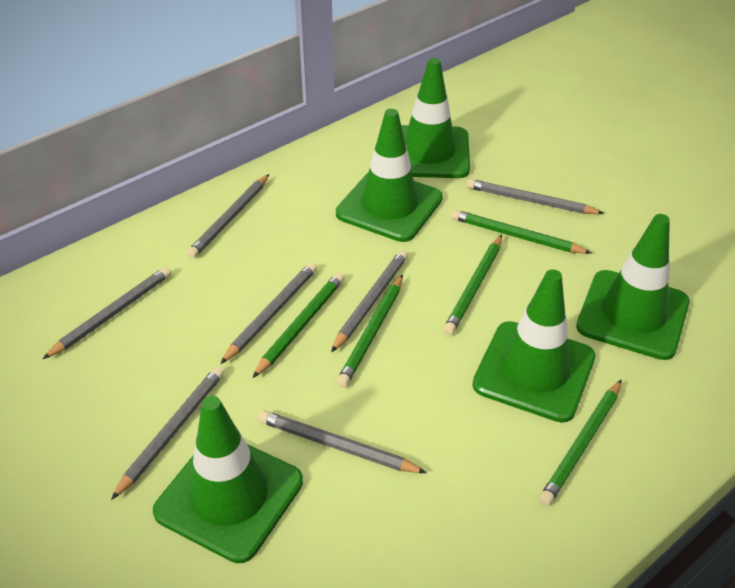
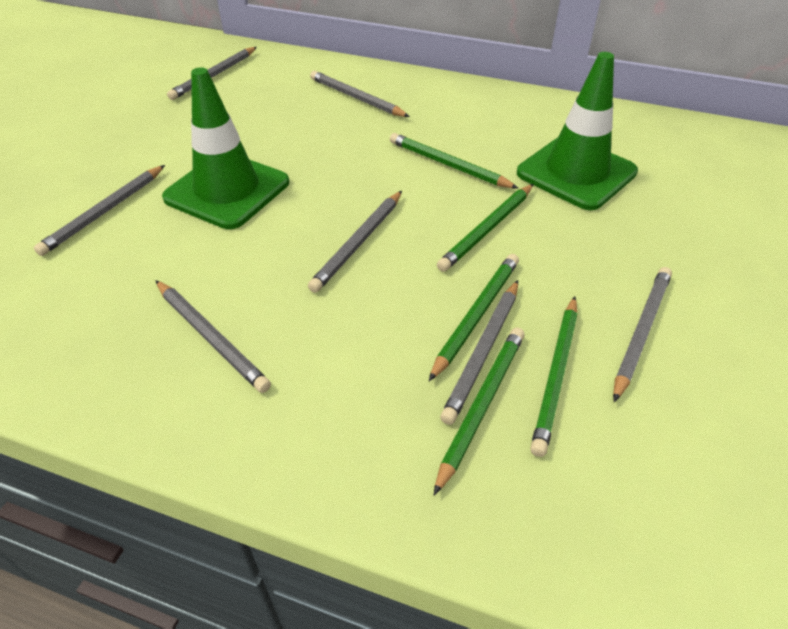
green traffic cone: [153,396,303,563] [336,109,443,242] [401,58,470,178] [472,270,596,422] [576,214,690,360] = 5 -> [162,68,289,229] [517,52,638,210] = 2

